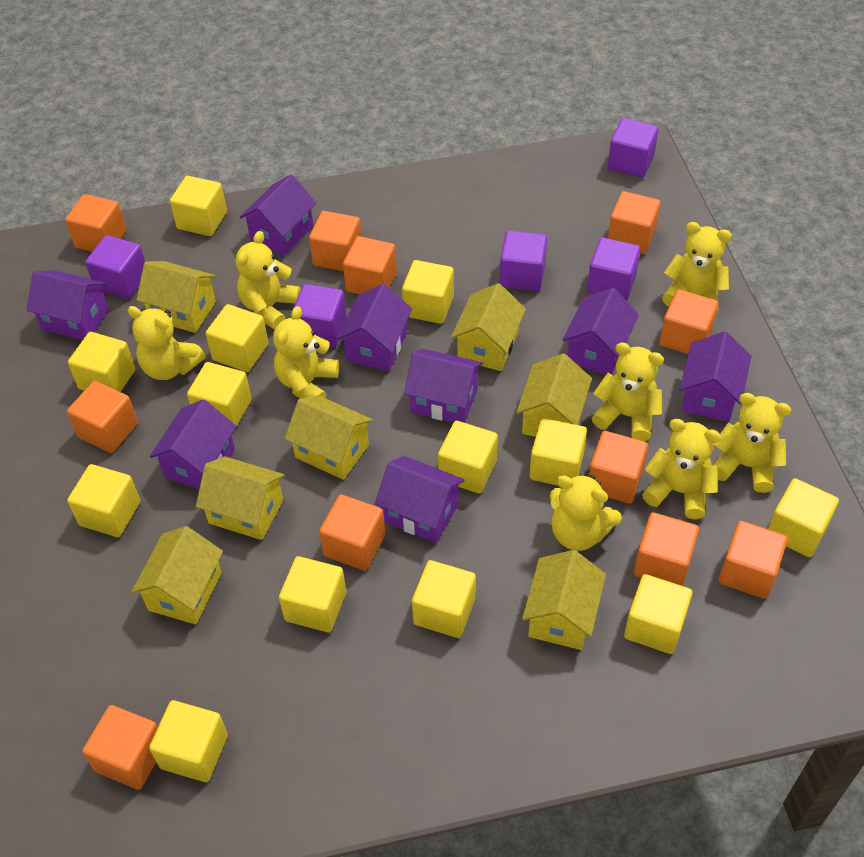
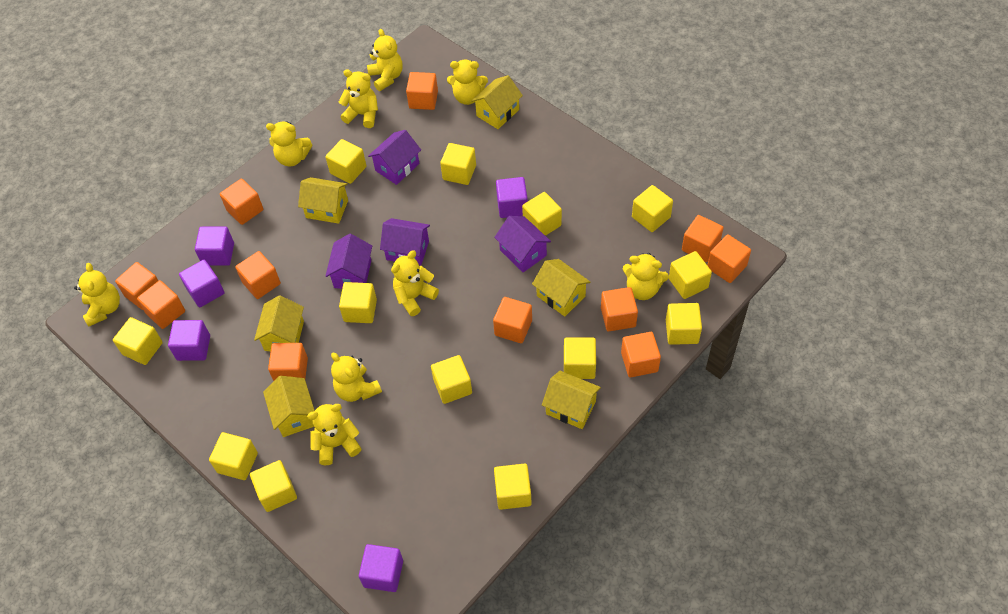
purple house: [26,270,109,340] [150,399,236,489] [240,175,316,256] [336,284,412,371] [375,456,464,543] [404,349,483,423] [562,288,639,375] [680,331,752,422] = 8 -> [325,234,372,289] [368,130,421,185] [380,218,430,266] [494,216,551,272] = 4
yellow house: [131,526,223,625] [136,261,216,333] [196,456,285,540] [285,395,373,480] [451,283,526,371] [516,353,592,437] [522,550,606,650] = 7 -> [254,295,304,351] [263,376,315,437] [298,177,348,224] [471,75,523,129] [532,259,590,317] [542,371,601,429] = 6
yellow teddy bear: [127,306,206,380] [236,231,301,330] [273,306,339,399] [550,474,622,551] [592,343,664,441] [642,419,721,520] [662,222,732,314] [714,393,791,493] = 8 -> [74,263,120,326] [266,121,312,166] [307,404,362,465] [331,353,382,402] [339,69,378,128] [367,29,403,91] [391,250,439,316] [447,59,488,105] [623,253,669,300] = 9

